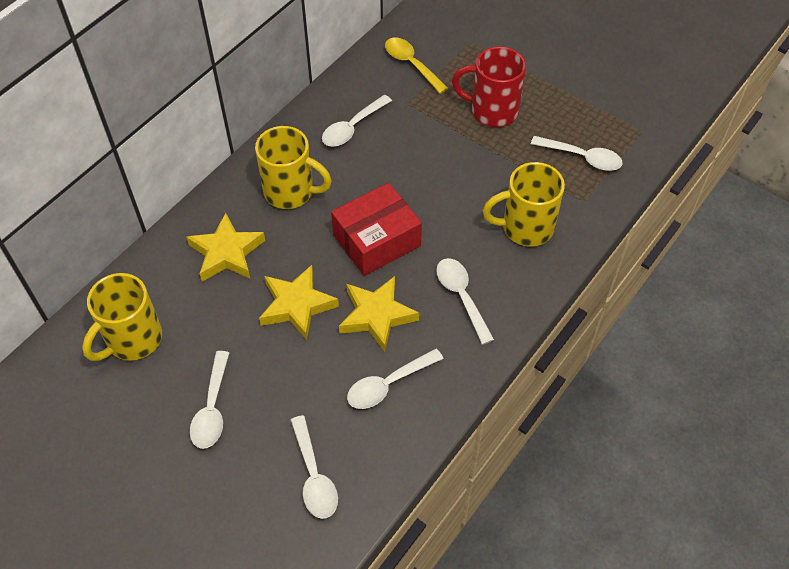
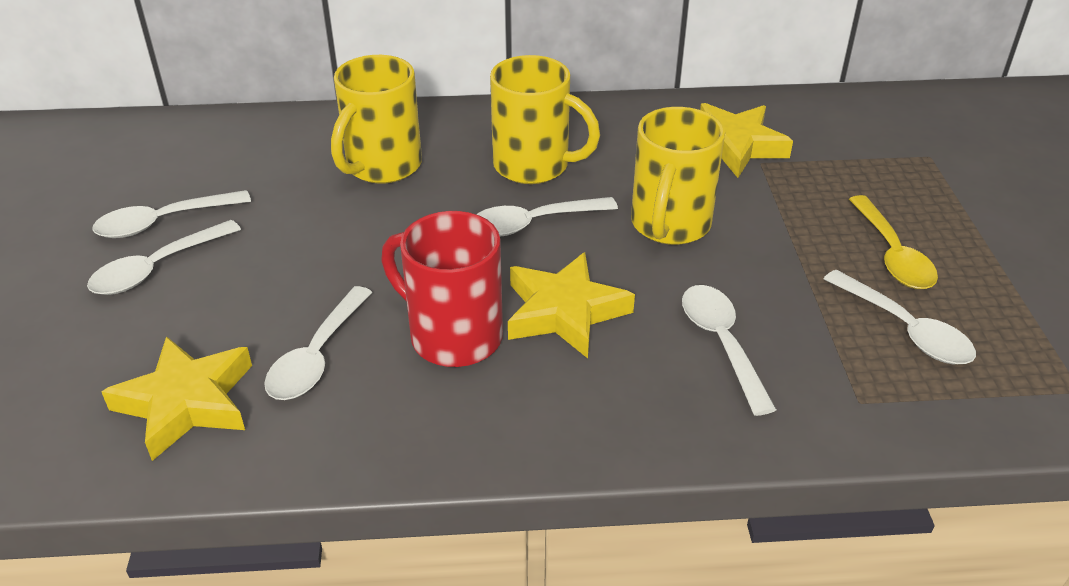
red box: [331,183,422,276] = 1 -> none = 0

